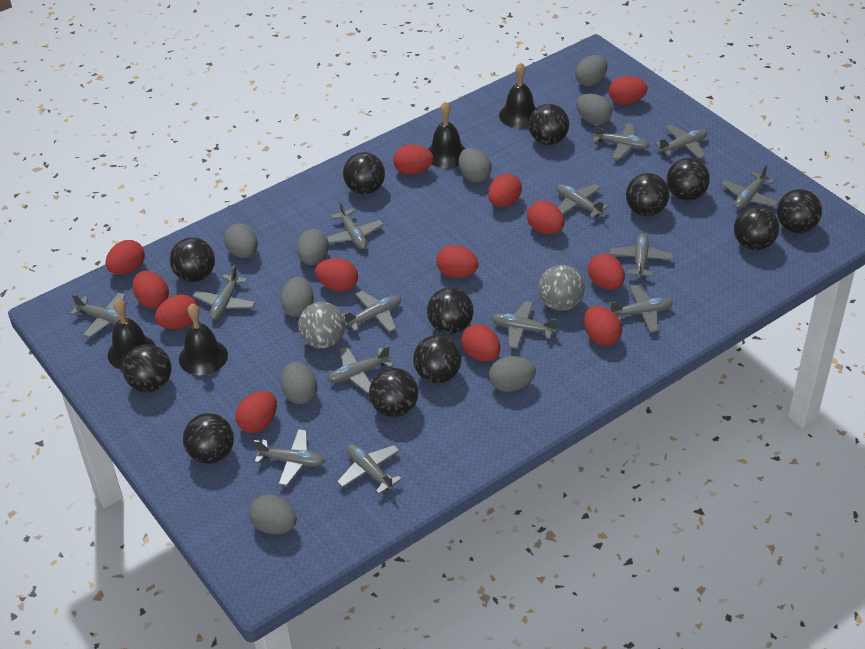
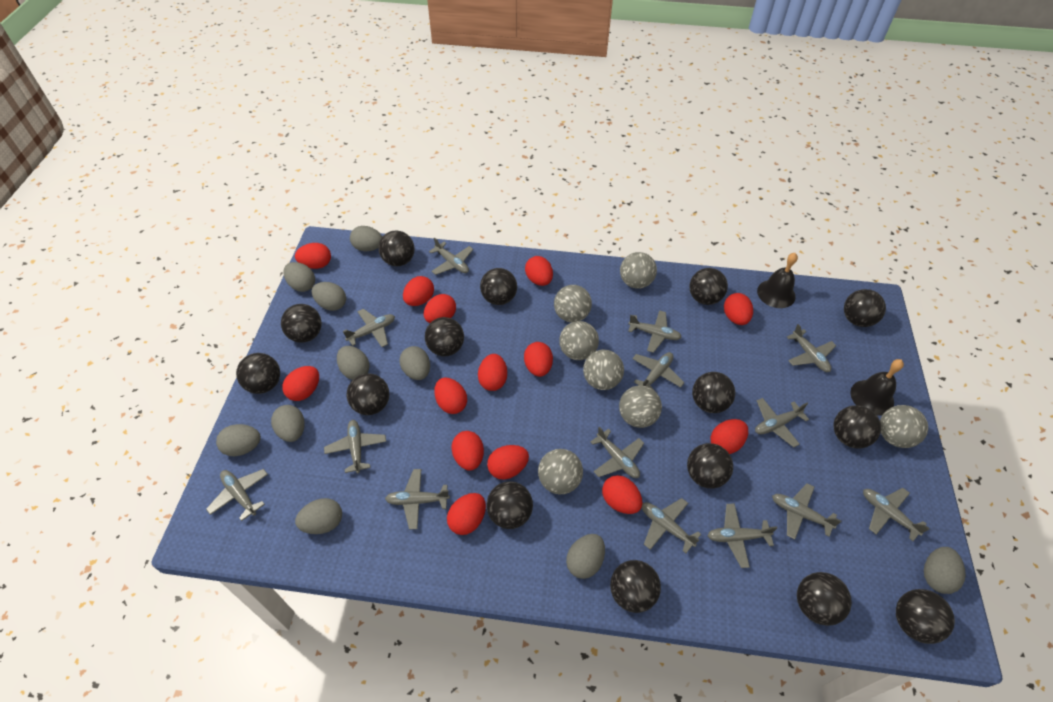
black ball: [123,344,171,392] [170,237,215,282] [183,413,234,464] [343,152,385,195] [369,368,418,417] [413,335,461,383] [427,288,473,334] [529,104,569,145] [626,173,669,216] [667,158,710,201] [734,206,779,250] [777,189,822,233] = 12 -> [236,353,280,394] [281,304,322,343] [347,373,389,415] [378,230,415,266] [425,317,464,356] [480,268,517,305] [487,481,533,529] [610,560,661,613] [687,443,733,488] [689,268,728,305] [692,372,735,413] [797,572,852,626] [834,405,881,448] [844,289,886,327] [896,589,955,644] = 15
black bell: [108,299,156,370] [179,304,228,375] [428,101,466,168] [499,63,536,128] = 4 -> [757,253,798,308] [850,359,904,416] = 2
grey ball: [298,302,345,349] [538,265,585,311] = 2 -> [538,449,583,494] [554,285,592,322] [559,321,599,360] [583,349,624,390] [619,385,662,428] [620,252,657,289] [880,405,928,448] = 7
grey egg: [224,223,258,258] [249,494,297,535] [280,277,314,317] [281,362,317,404] [296,229,329,265] [459,148,492,183] [489,356,536,392] [575,55,607,86] [576,93,612,125] = 9 -> [216,424,261,456] [271,405,305,442] [283,262,315,292] [295,498,342,534] [312,282,346,311] [337,346,370,380] [350,226,382,251] [399,346,430,380] [566,534,605,579] [924,547,966,594] = 10
red egg: [105,240,145,275] [133,271,169,308] [155,294,198,329] [235,391,277,433] [315,258,358,292] [393,145,434,175] [436,245,479,278] [461,324,500,361] [488,174,522,207] [527,201,564,234] [584,306,622,346] [588,254,625,290] [609,76,647,105] = 13 -> [282,366,319,401] [295,243,331,269] [403,276,434,306] [424,294,456,323] [434,377,467,414] [447,493,486,535] [451,431,484,470] [478,354,507,391] [487,445,529,479] [524,342,553,377] [525,256,553,286] [602,475,642,514] [711,419,748,454] [724,293,753,325] = 14

